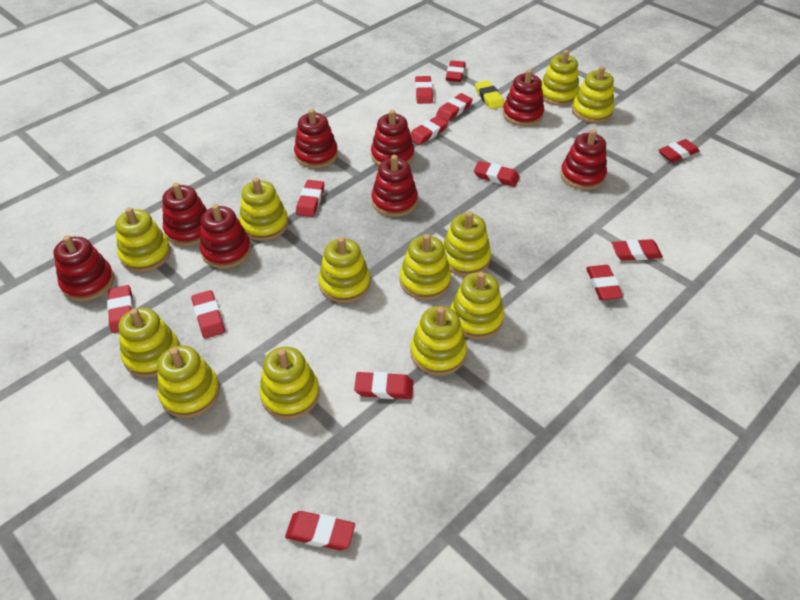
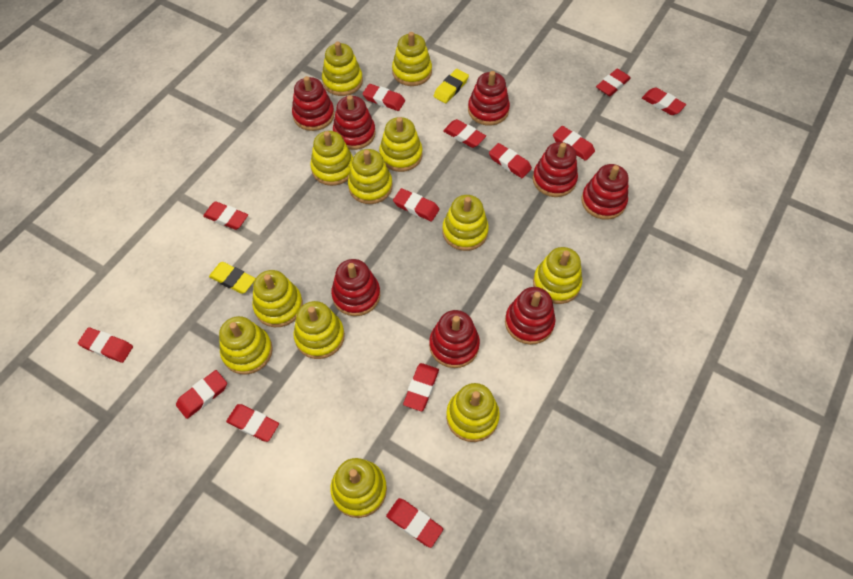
yellow eraser: [475,80,504,109] = 1 -> [209,262,256,294] [433,69,469,103] = 2

